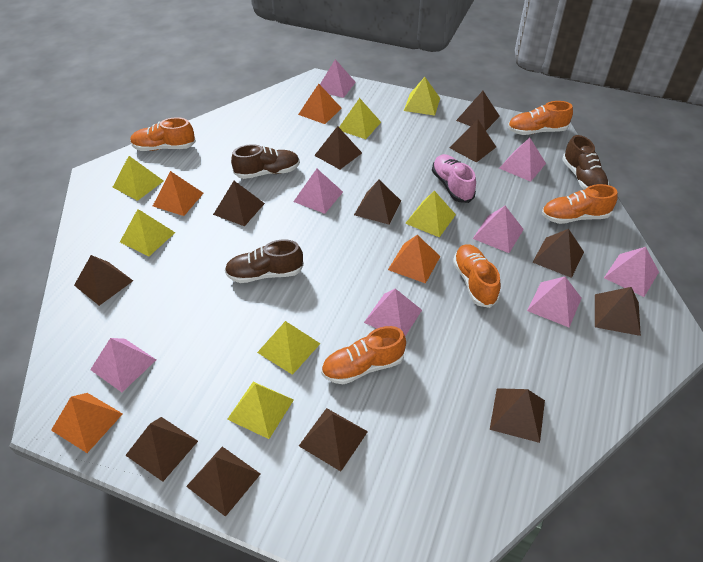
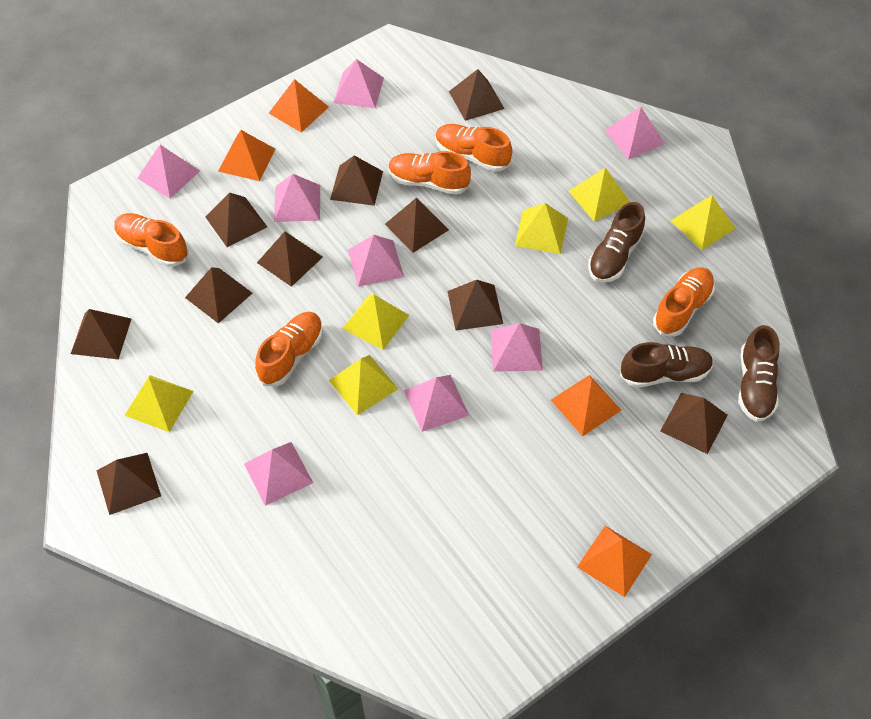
brown pyramid: [74,255,133,306] [125,417,198,482] [186,447,261,517] [213,181,265,226] [299,408,368,471] [314,126,362,169] [354,180,401,225] [449,119,496,163] [456,91,500,130] [490,388,545,443] [532,229,584,278] [595,287,641,336] = 12 -> [71,309,131,359] [97,453,161,515] [185,267,252,324] [206,192,267,247] [257,231,323,287] [330,156,383,206] [385,198,449,253] [448,280,503,330] [449,69,505,121] [660,393,728,454] = 10
pink shoe: [432,154,476,203] = 1 -> none = 0
yellow pyramid: [113,156,163,201] [120,209,175,257] [227,382,294,439] [257,321,321,375] [339,98,381,139] [404,77,440,116] [405,191,456,237] = 7 -> [124,375,194,432] [329,355,398,415] [342,294,409,350] [515,203,568,254] [569,168,630,222] [671,196,736,250] = 6

